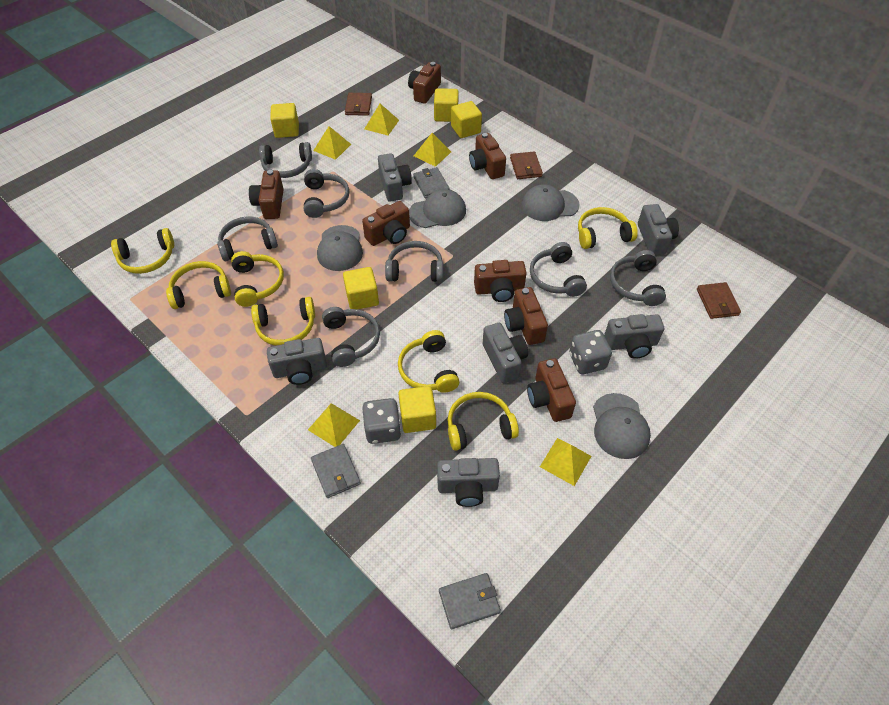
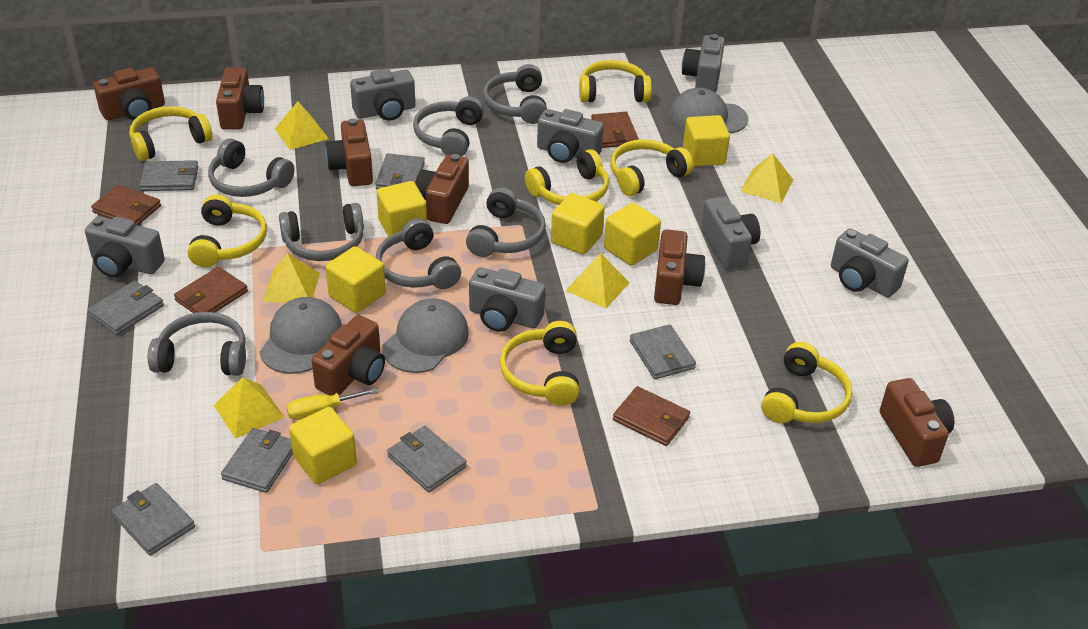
brown wallet: [345,93,372,116] [510,152,543,179] [697,282,741,319] = 3 -> [91,185,161,225] [174,267,248,313] [591,112,639,148] [613,386,690,446] = 4
grey camera: [267,338,327,385] [378,153,412,201] [437,458,500,507] [483,323,528,383] [604,314,664,359] [638,204,679,255] = 6 -> [85,216,165,278] [350,68,415,121] [469,267,546,332] [537,109,604,163] [682,34,725,93] [701,197,760,269] [831,229,909,298] = 7
grey cap: [317,225,363,271] [409,189,466,228] [521,184,580,221] [593,393,651,459] = 4 -> [260,297,342,374] [382,298,469,373] [669,88,749,133] = 3
grey dice: [362,398,401,444] [569,330,612,374] = 2 -> none = 0
grey wallet: [311,444,361,498] [413,167,450,198] [439,573,501,629] = 3 -> [88,281,164,335] [112,483,195,556] [140,160,199,191] [221,428,293,493] [375,154,425,189] [387,426,467,492] [630,324,696,379] = 7
yellow cube: [270,103,299,138] [343,267,379,309] [398,386,436,433] [434,88,459,122] [451,101,482,138] = 5 -> [289,407,357,484] [325,246,386,313] [377,181,427,237] [551,193,605,255] [604,203,661,266] [683,115,730,167] = 6
yellow screwdriver: none = 0 -> [286,388,378,420] = 1

